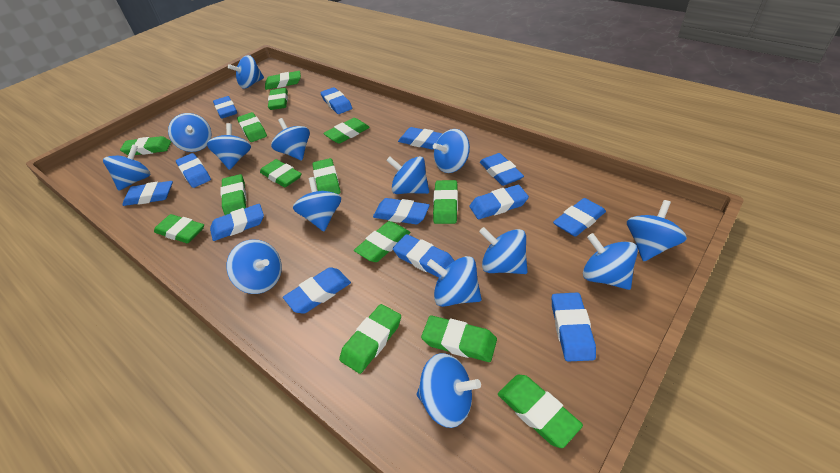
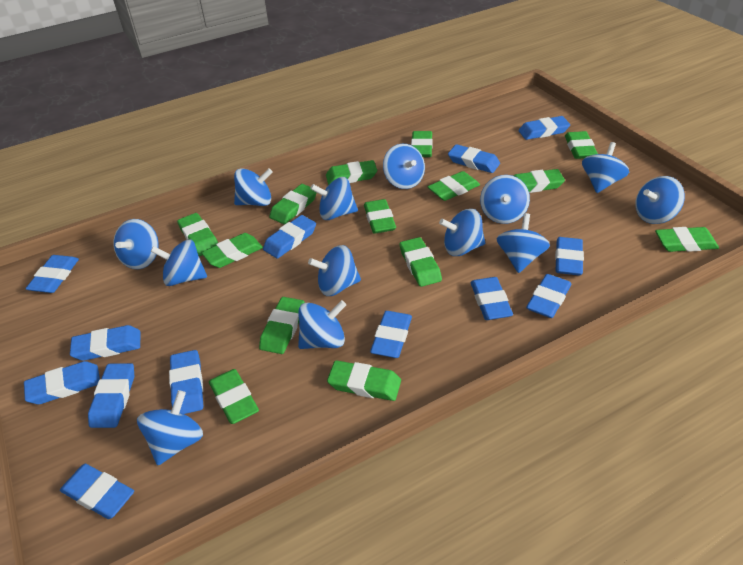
blue spinning top: [103,144,151,191] [168,113,212,152] [207,123,251,170] [226,239,282,294] [228,55,264,89] [271,118,310,160] [293,177,341,231] [386,156,429,194] [417,353,481,428] [427,256,482,307] [433,129,470,173] [479,227,528,274] [583,233,638,290] [627,200,687,261] = 14 -> [113,219,159,269] [137,390,203,465] [150,239,207,286] [234,168,273,206] [298,300,346,349] [308,245,361,296] [310,177,358,220] [383,144,425,189] [439,209,485,256] [480,175,530,224] [497,213,550,273] [582,142,629,193] [636,176,685,224] = 13

